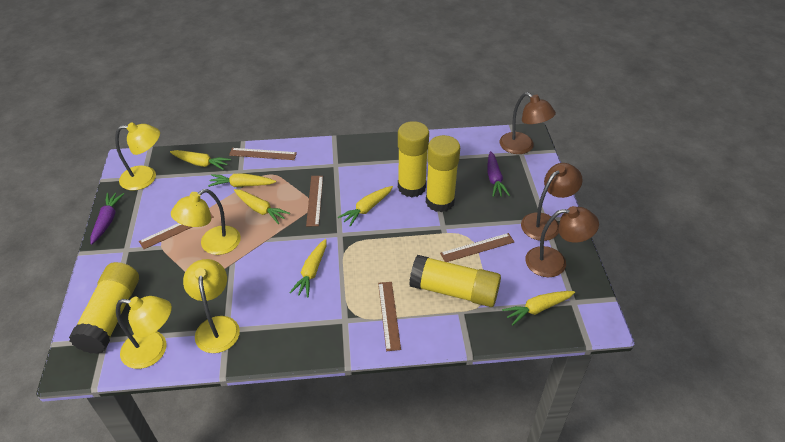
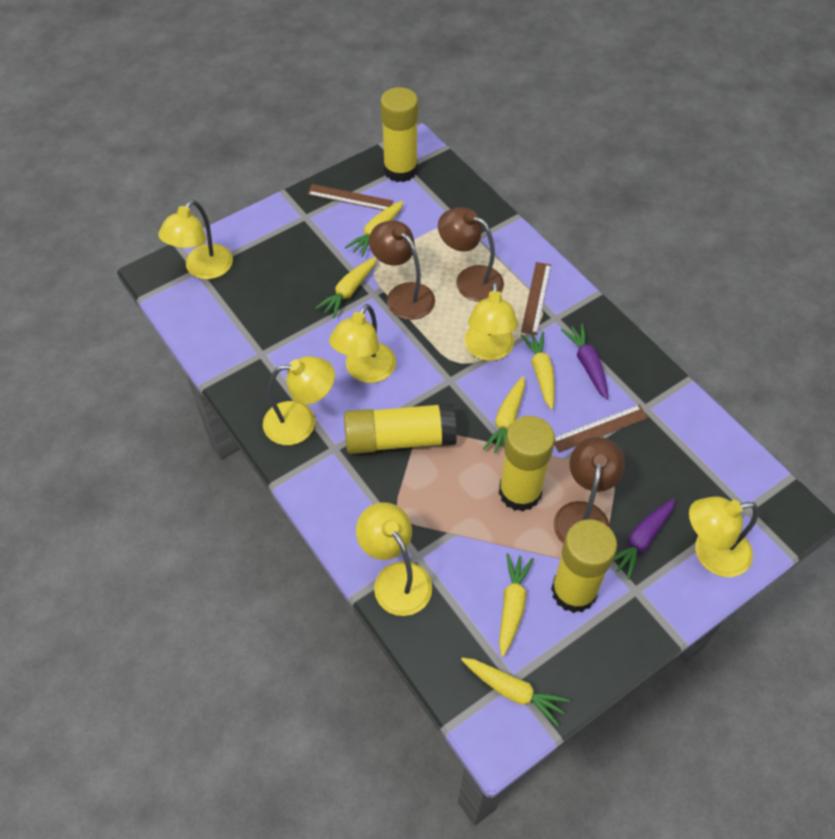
brown ruler: [139,213,213,249] [229,148,297,160] [306,176,323,226] [378,282,401,351] [440,233,514,262] = 5 -> [307,184,393,210] [521,262,551,335] [554,405,648,453] = 3
yellow lamp: [115,122,160,191] [116,296,172,369] [171,189,241,255] [183,259,240,353] = 4 -> [158,200,233,279] [263,356,335,445] [329,304,396,383] [356,502,432,616] [464,282,518,361] [689,497,759,577] = 6

